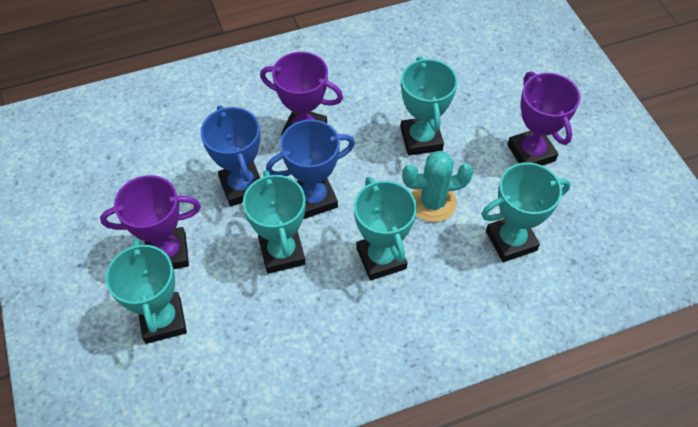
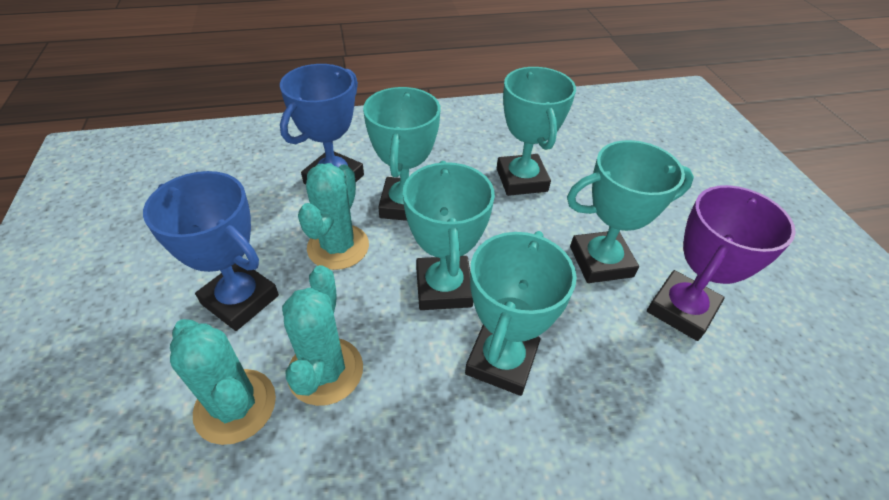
purple trophy: [100,175,201,269] [260,52,343,136] [507,72,580,166] = 3 -> [647,185,796,341] = 1
turquoise cactus: [402,151,474,222] = 1 -> [170,319,276,445] [282,265,363,406] [298,163,369,270] = 3

